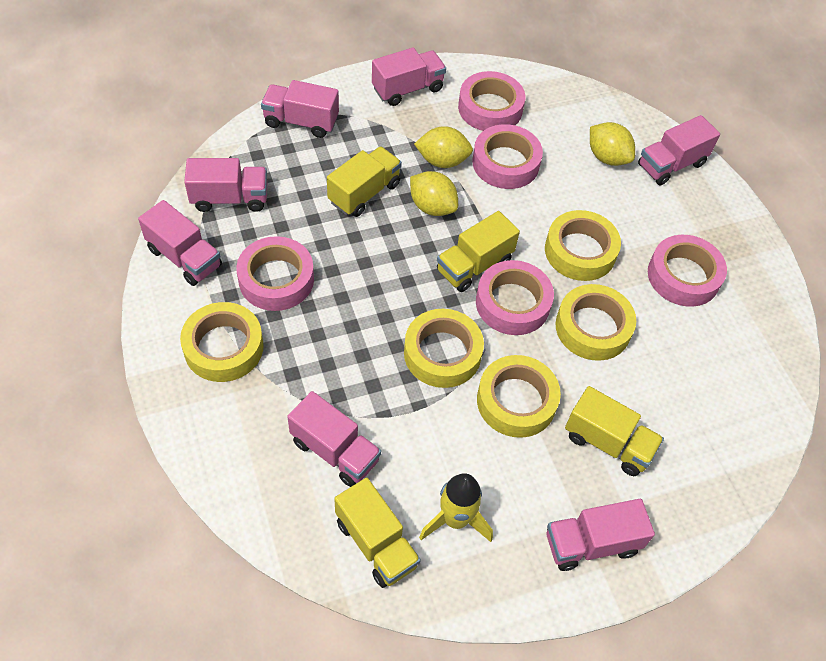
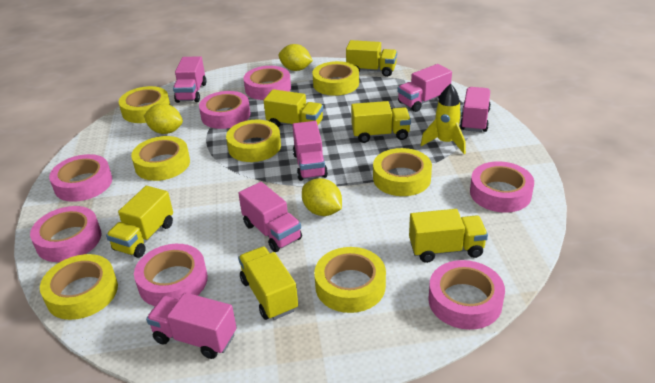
pink tape: [236,236,314,311] [458,71,525,131] [472,124,543,189] [476,260,554,335] [648,235,727,307] = 5 -> [30,206,101,262] [49,154,112,202] [134,244,208,306] [199,91,250,129] [243,66,291,100] [428,260,505,330] [470,161,534,213] = 7
pink truck: [138,200,222,286] [184,158,267,212] [261,80,339,138] [287,391,381,487] [372,47,446,106] [546,499,655,571] [638,115,720,185] = 7 -> [146,293,237,359] [173,56,206,103] [238,182,302,252] [292,121,328,181] [397,64,452,112] [460,87,491,132] = 6
yellow tape: [180,302,264,382] [404,309,484,388] [477,355,561,438] [545,210,621,281] [556,284,636,361] = 5 -> [40,254,118,320] [119,86,170,123] [131,136,190,181] [226,120,281,162] [312,61,359,96] [314,247,386,313] [373,148,432,196] = 7
yellow truck: [327,146,402,217] [334,478,421,588] [437,211,520,292] [565,386,664,476] = 4 -> [106,186,173,258] [238,246,298,320] [264,89,323,127] [346,40,397,77] [351,101,411,143] [409,209,488,263] = 6

